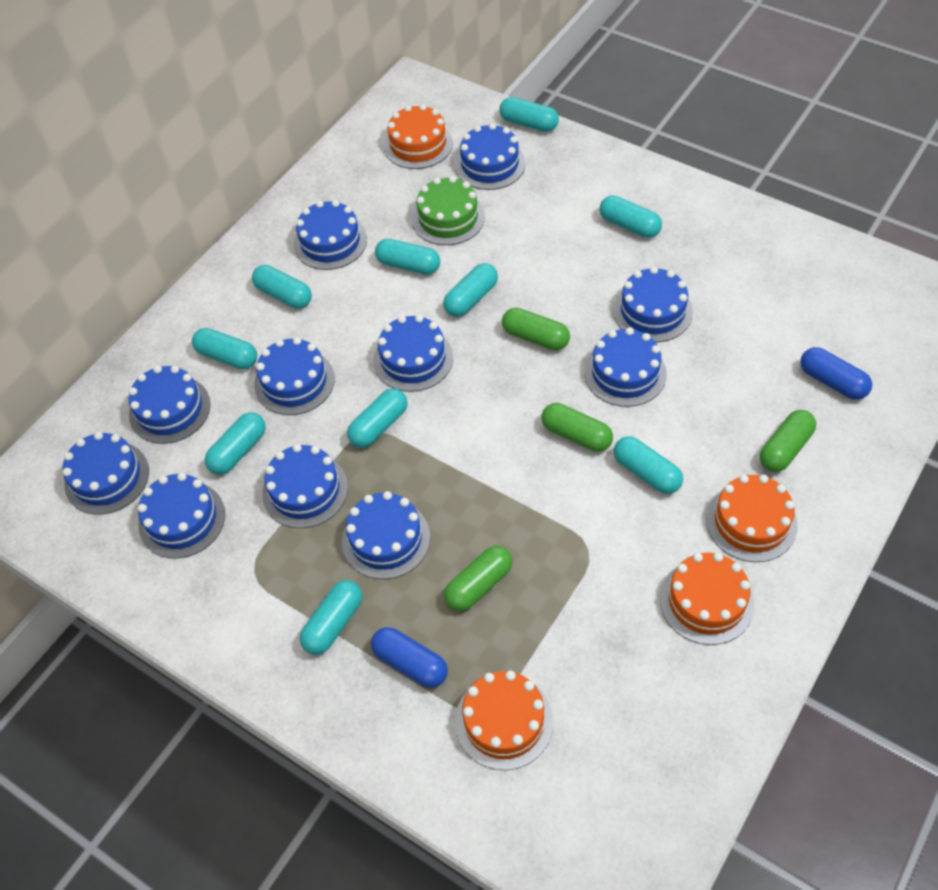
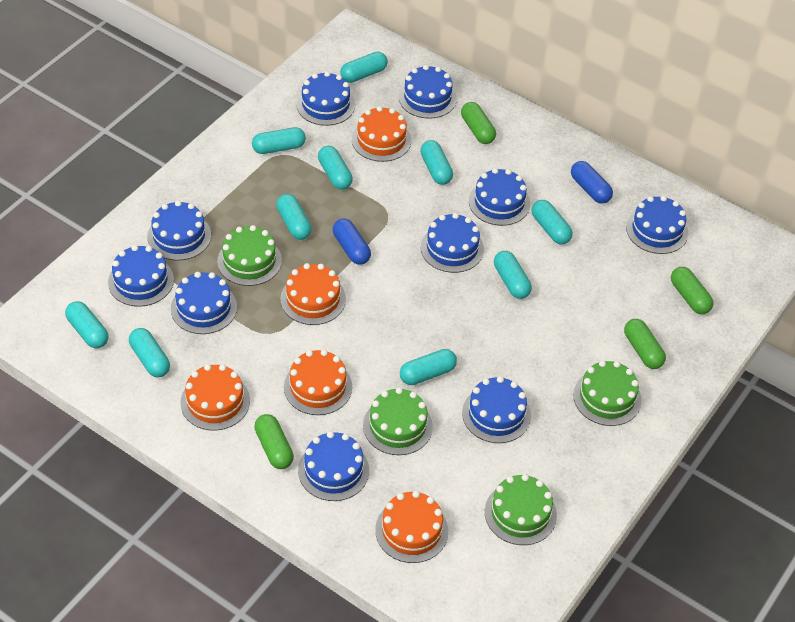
blue cake: [62,432,149,515] [128,365,211,444] [137,473,225,559] [254,337,335,415] [262,444,348,528] [294,200,367,270] [342,491,430,579] [374,315,453,392] [455,123,525,190] [584,327,667,407] [613,267,693,342] = 11 -> [108,245,174,307] [147,200,211,261] [171,272,237,334] [297,71,355,126] [298,431,369,501] [399,65,457,119] [421,213,484,273] [462,376,531,443] [469,168,530,226] [626,196,688,254] = 10
green cake: [412,176,485,245] = 1 -> [217,225,282,286] [363,387,433,455] [485,474,557,545] [573,360,642,426] = 4
orange cake: [384,104,453,169] [455,671,553,770] [660,553,754,645] [706,475,797,562] = 4 -> [180,364,250,430] [280,263,346,325] [284,350,352,415] [352,106,411,162] [375,491,448,563] = 5

